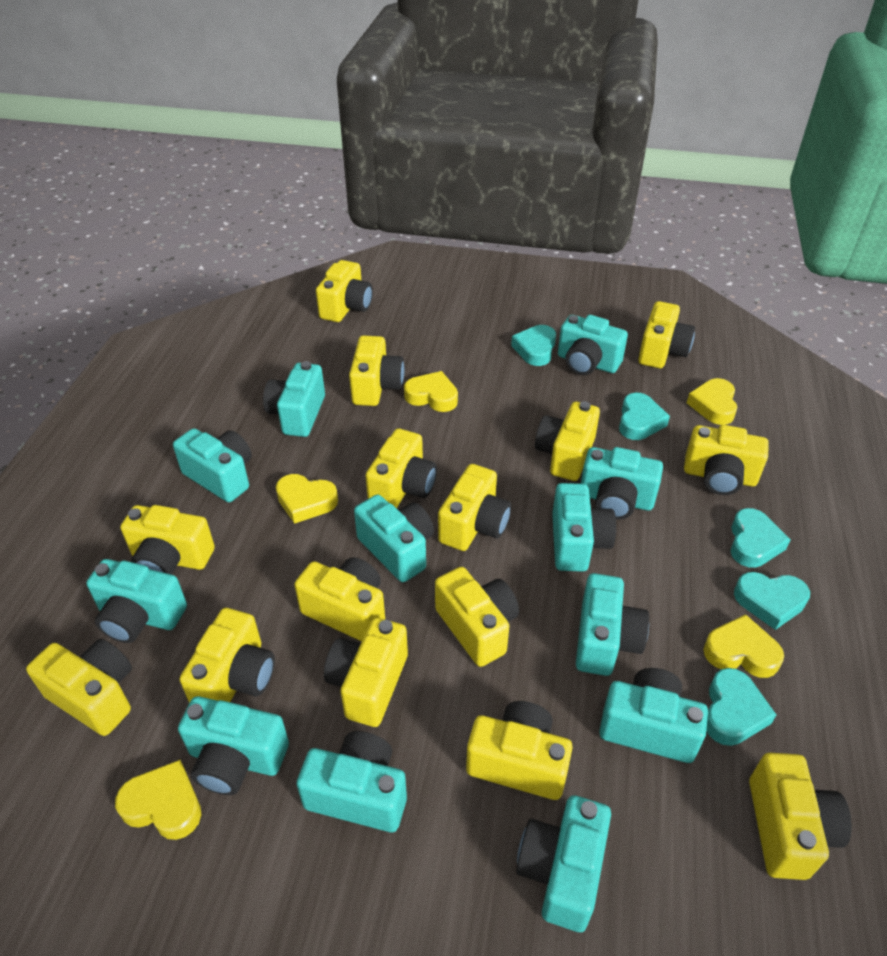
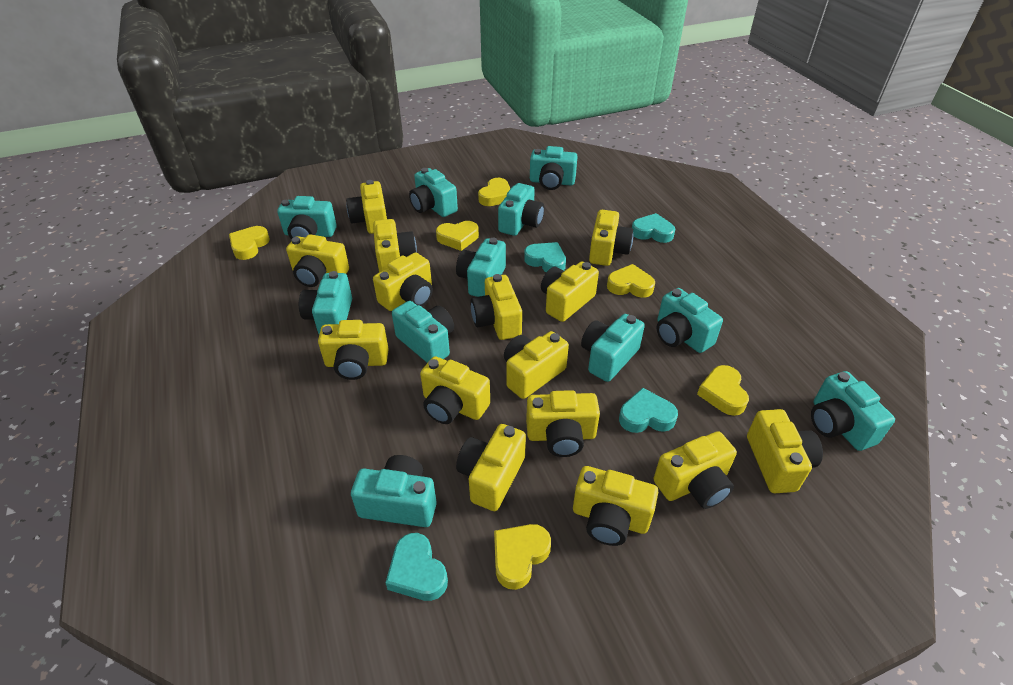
turquoise camera: [86,559,187,643] [173,428,252,502] [178,696,289,795] [263,361,325,437] [296,731,407,832] [354,495,434,582] [516,795,611,932] [552,483,616,572] [558,315,628,375] [576,573,649,676] [581,447,663,520] [599,668,708,763] = 12 -> [277,196,337,239] [299,271,352,334] [351,455,437,527] [392,301,454,363] [409,168,458,217] [456,238,506,297] [498,183,544,236] [530,146,578,190] [581,314,645,382] [656,288,723,353] [811,371,895,451] = 11
turquoise heart: [511,325,556,366] [619,393,670,440] [706,668,776,746] [730,508,791,568] [734,572,810,630] = 5 -> [385,533,448,601] [524,242,566,272] [619,388,678,433] [632,213,675,243] = 4
yellow heart: [115,760,201,840] [276,474,338,524] [404,371,458,412] [687,378,737,425] [703,614,784,678] = 5 -> [229,226,270,260] [436,221,479,251] [478,178,510,206] [494,524,551,590] [607,264,655,298] [697,365,749,416] = 6

